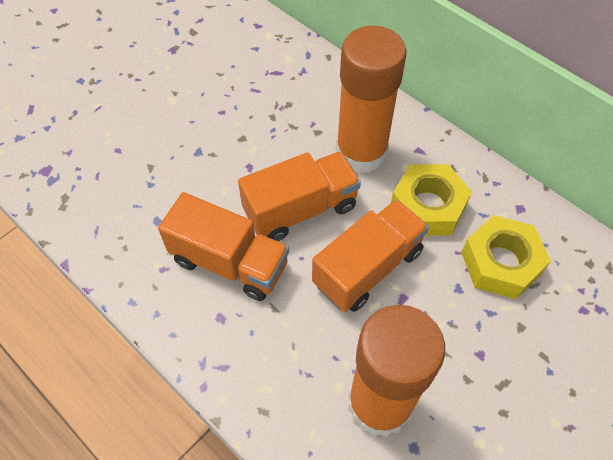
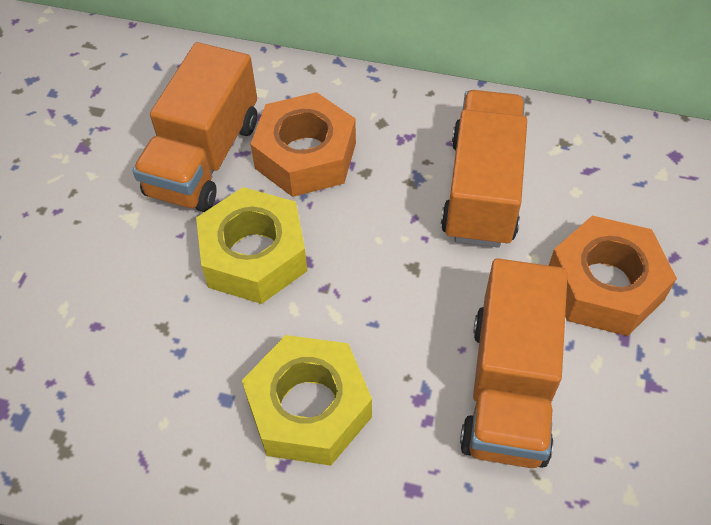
orange glue stick: [336,26,407,174] [348,305,445,437] = 2 -> none = 0
orange nut: none = 0 -> [251,92,356,197] [549,216,677,336] = 2

